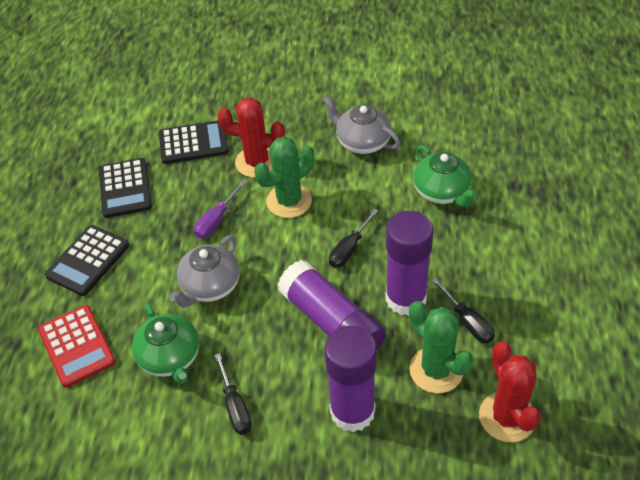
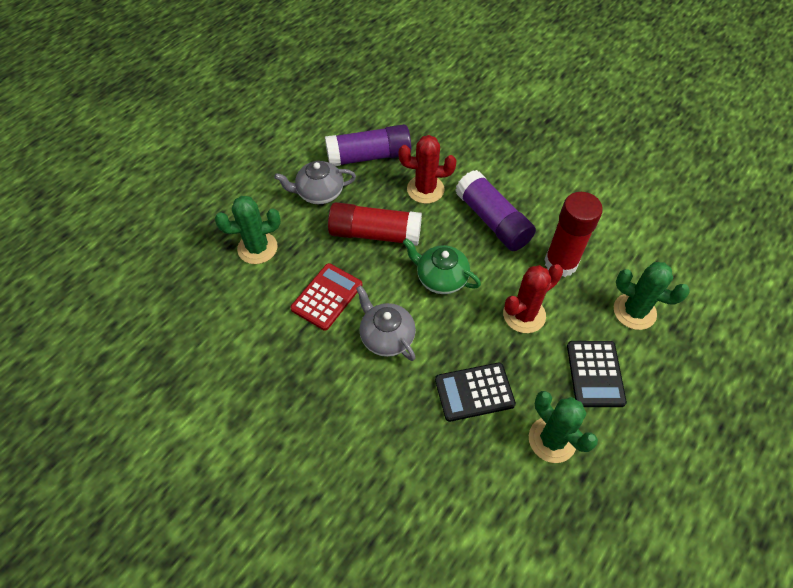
black calculator: [45,225,129,296] [99,158,152,218] [159,120,229,164] = 3 -> [435,363,516,422] [567,341,627,407] = 2
black screwdriver: [214,353,252,435] [329,208,379,268] [432,278,495,343] = 3 -> none = 0
green cactus: [254,136,314,218] [409,301,473,393] = 2 -> [215,196,281,264] [529,391,598,463] [614,262,690,330] = 3
green teapot: [132,303,199,384] [413,145,477,207] = 2 -> [403,238,481,294] = 1
purple glue stick: [277,260,386,351] [325,326,377,432] [385,211,433,316] = 3 -> [325,124,411,166] [455,170,536,251] = 2
purple screwdriver: [194,181,245,238] = 1 -> none = 0
red glue stick: none = 0 -> [328,202,422,246] [544,192,603,277] = 2

